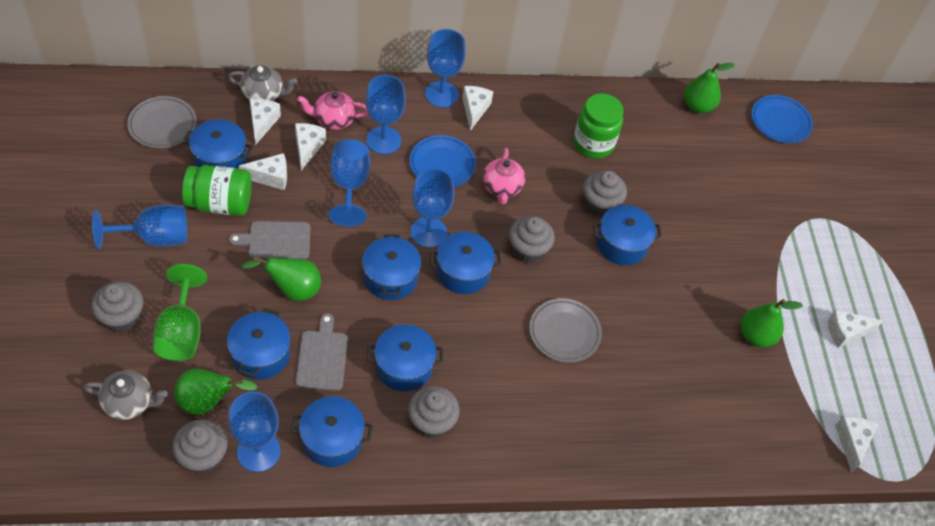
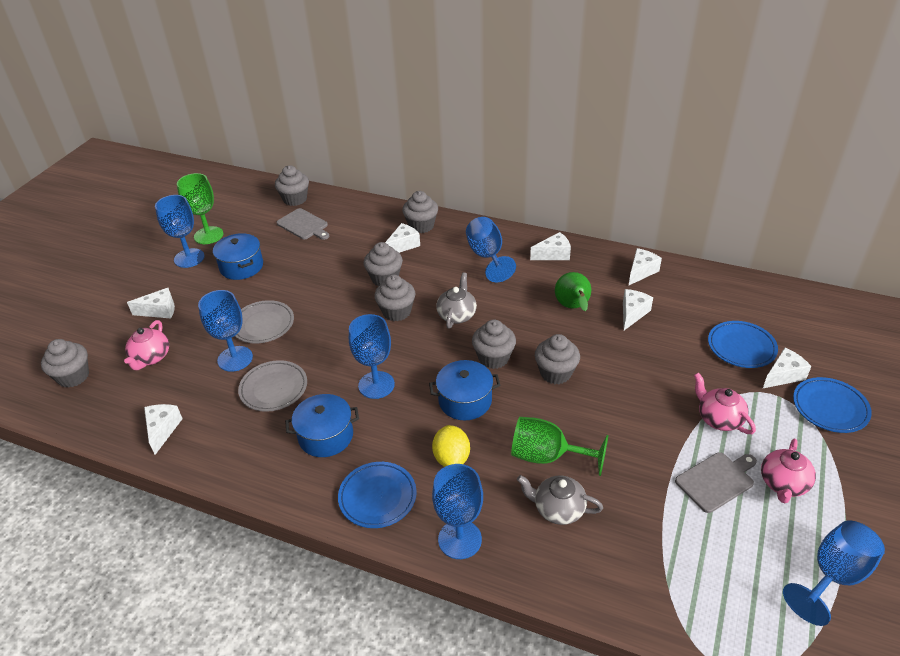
blue plate: [409,135,476,187] [751,95,813,143] = 2 -> [338,462,417,528] [708,321,778,368] [793,377,872,433] = 3
blue pot: [183,119,253,169] [227,308,291,379] [291,396,372,467] [362,234,421,300] [367,324,443,391] [430,232,501,294] [593,205,662,265] = 7 -> [213,233,263,280] [285,394,359,457] [429,360,500,420] = 3
green goblet: [153,264,207,361] = 1 -> [177,173,223,244] [511,417,609,476] = 2
green jar: [182,165,252,216] [574,93,623,159] = 2 -> none = 0
green pear: [174,368,257,415] [242,257,321,301] [684,63,735,113] [741,299,803,347] = 4 -> [555,272,591,311] = 1
grey cupcake: [91,281,144,333] [172,419,228,474] [408,386,460,438] [509,216,555,264] [583,170,627,217] = 5 -> [41,339,89,388] [275,165,309,206] [364,242,403,286] [374,275,416,321] [402,191,438,233] [472,320,516,369] [535,334,580,384] = 7
pink teapot: [297,91,368,130] [482,148,526,205] = 2 -> [124,320,169,370] [694,373,756,434] [761,439,816,503] = 3
white cheese: [239,153,287,190] [249,98,281,145] [295,123,326,170] [462,86,493,131] [828,309,883,348] [835,416,878,473] = 6 -> [127,288,175,318] [144,404,183,455] [385,223,420,253] [530,232,571,260] [623,289,653,330] [629,248,662,285] [763,348,811,388] = 7
yellow lemon: none = 0 -> [432,425,470,467] = 1

